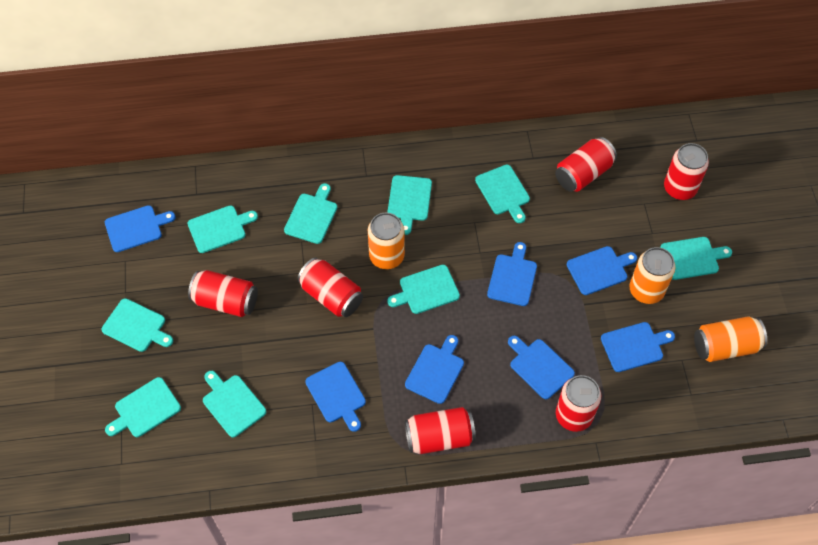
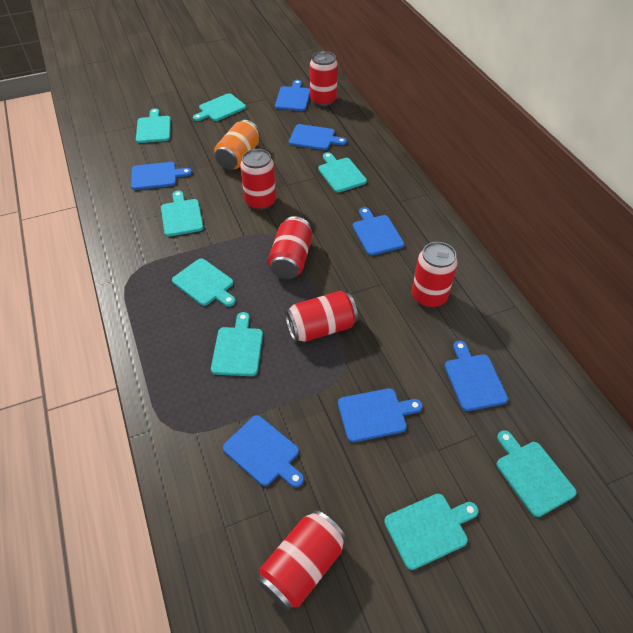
orange can: [368,213,405,269] [629,247,676,304] [694,316,767,362] = 3 -> [214,120,260,170] = 1
turquoise cutting board: [101,298,173,352] [105,377,181,437] [188,205,258,253] [203,371,266,437] [284,183,337,244] [387,175,432,235] [387,265,460,314] [475,164,530,223] [660,237,732,280] = 9 -> [136,108,171,143] [161,191,204,237] [172,258,236,307] [193,93,246,121] [211,312,263,376] [318,152,367,192] [384,494,478,570] [497,430,577,517] = 8

